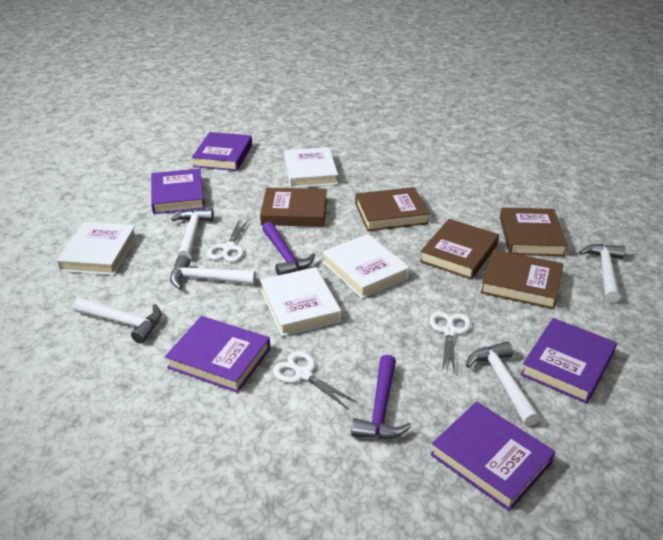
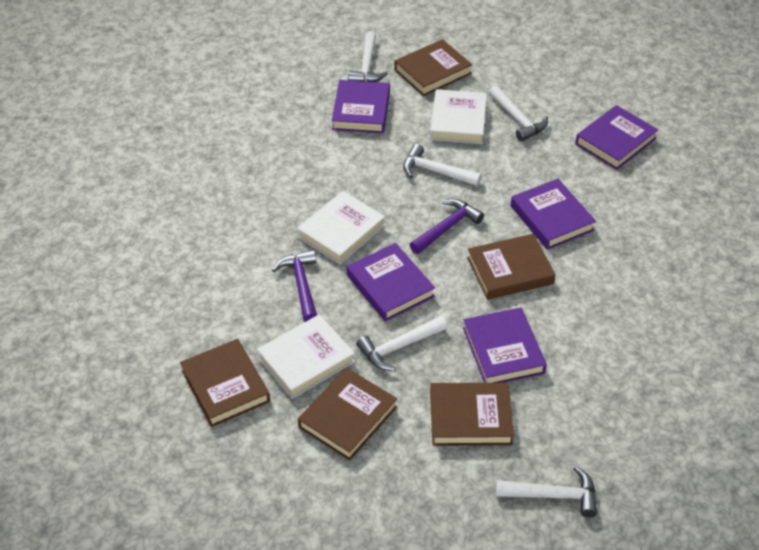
white book: [56,222,137,275] [260,267,342,336] [284,147,338,188] [323,234,410,299] = 4 -> [257,314,355,399] [297,191,385,264] [430,89,487,144] = 3
white scissors: [207,219,249,262] [273,351,357,409] [430,311,471,373] = 3 -> none = 0

